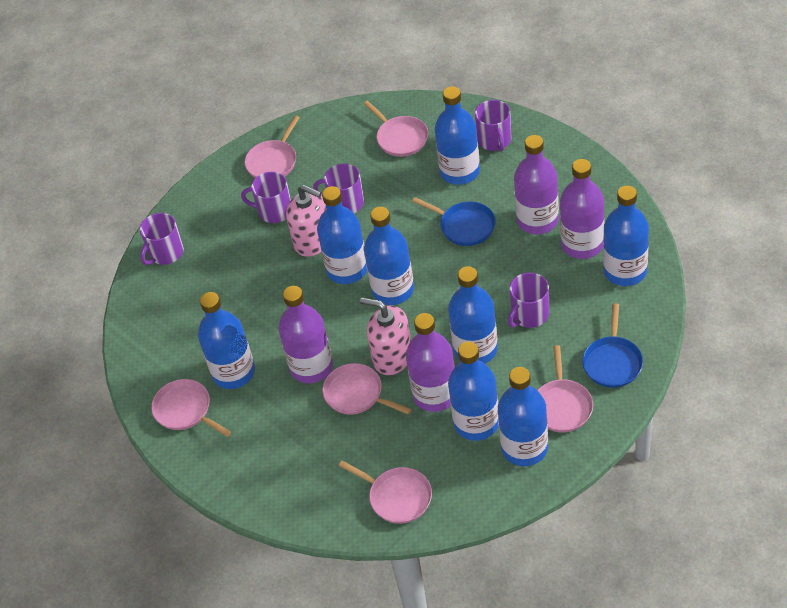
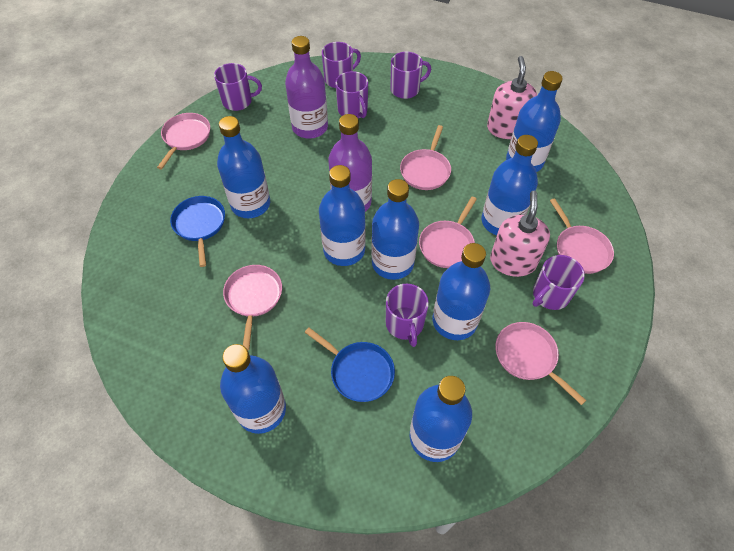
purple bottle: [278,286,333,383] [406,313,455,412] [514,135,559,234] [560,159,605,259] = 4 -> [285,36,328,139] [328,114,372,212] = 2
purple mug: [140,213,184,265] [241,172,291,223] [313,164,364,213] [475,100,511,151] [508,273,549,328] = 5 -> [214,63,262,111] [322,42,361,88] [336,71,368,118] [386,284,429,347] [390,52,431,99] [533,255,585,310] = 6

